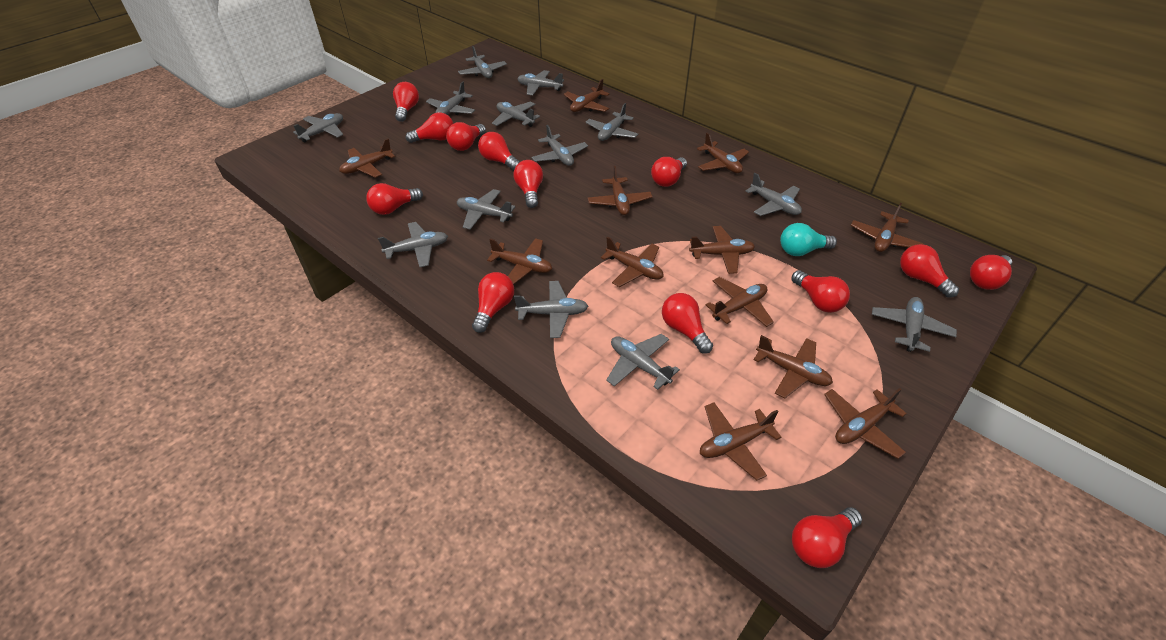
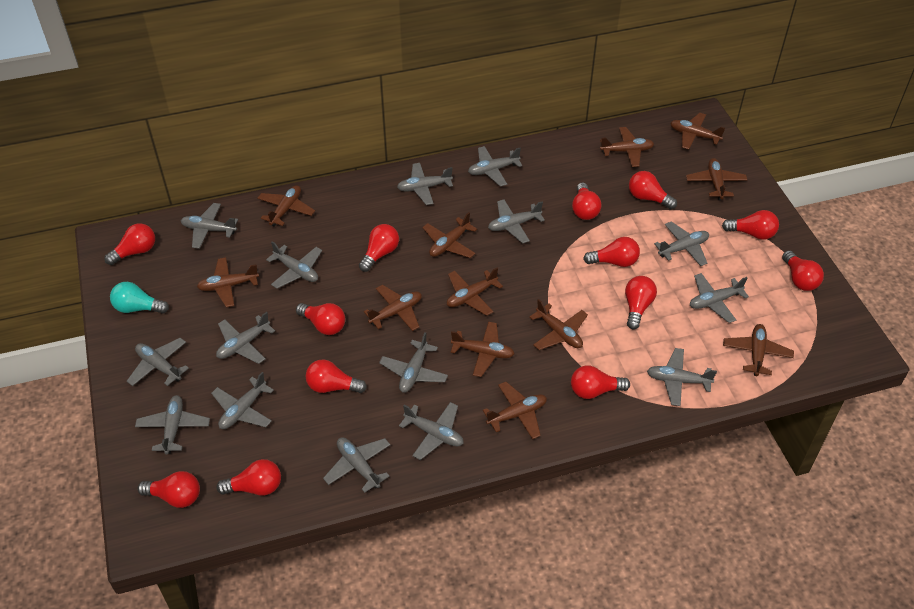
grey plane: [293,113,343,142] [378,222,448,267] [426,82,475,115] [457,189,515,230] [458,46,507,78] [492,101,540,127] [514,281,588,338] [518,70,564,95] [532,125,588,166] [585,103,638,141] [606,334,680,390] [746,173,802,216] [872,297,957,352] = 13 -> [127,338,189,386] [135,395,210,454] [181,203,238,249] [211,372,274,429] [216,312,275,364] [266,241,322,289] [323,437,391,493] [379,332,448,393] [397,163,453,205] [399,402,464,460] [468,146,522,187] [488,199,545,244] [647,348,717,406] [654,222,709,266] [690,273,749,323] = 15

